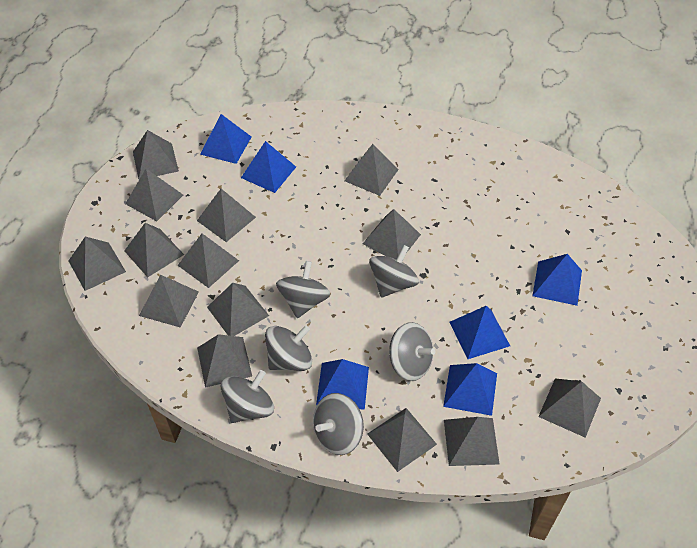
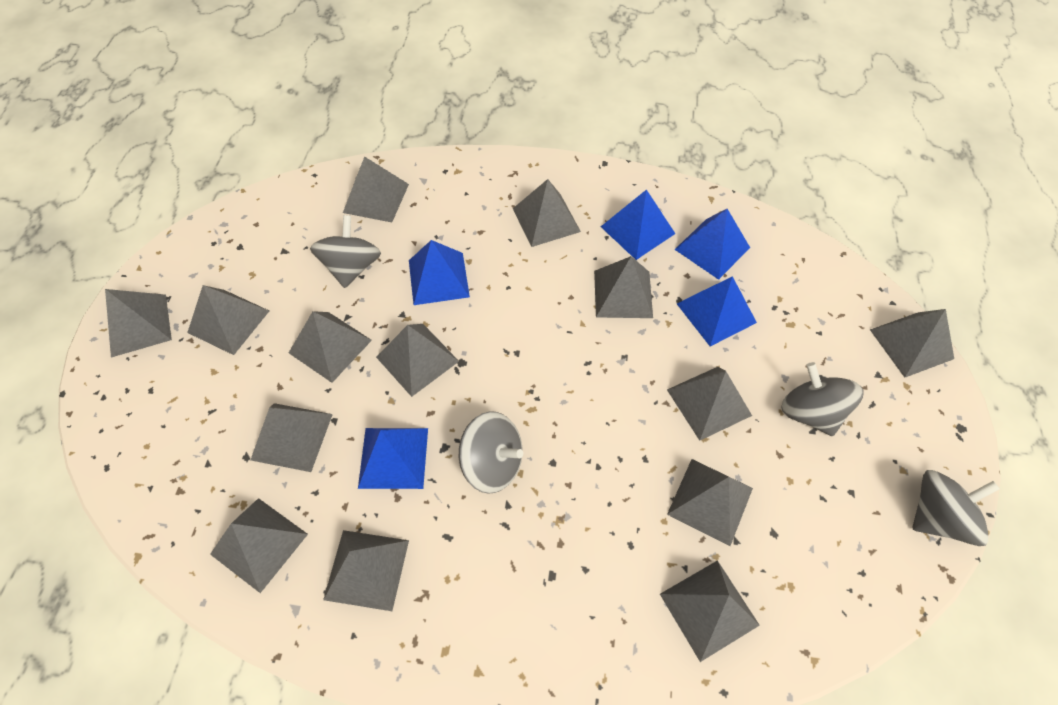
blue pyramid: [200,114,251,164] [241,141,296,193] [316,359,369,410] [443,363,497,416] [450,306,510,359] [532,254,582,306] = 6 -> [358,428,428,489] [409,240,470,305] [601,189,675,260] [674,209,750,280] [677,276,757,347] = 5
grey spinning top: [220,370,274,423] [265,325,312,371] [276,261,331,318] [313,393,364,455] [369,245,419,298] [389,322,435,381] = 6 -> [310,215,381,288] [459,412,523,494] [781,362,864,436] [913,470,1000,546] = 4

